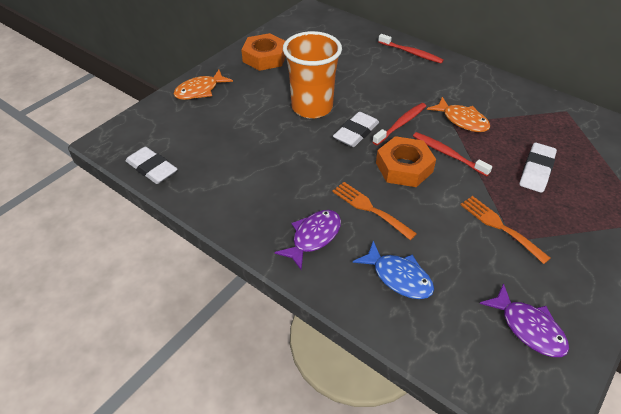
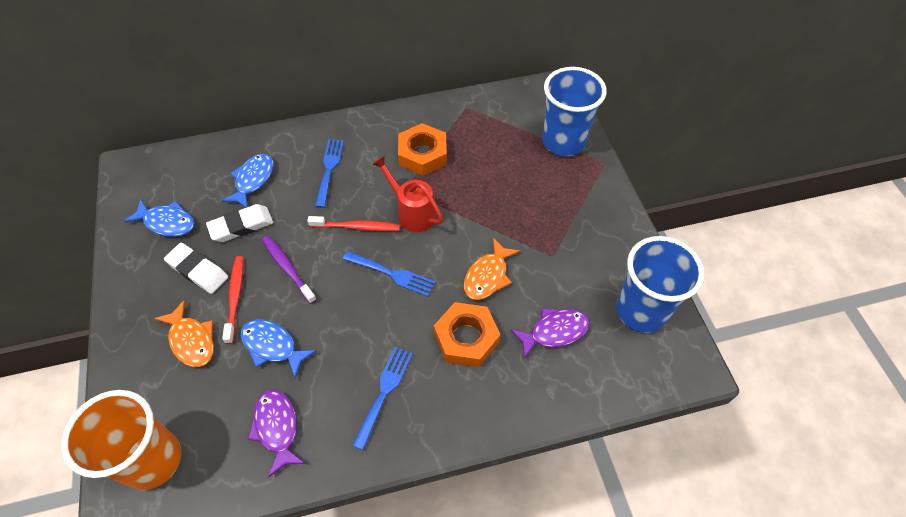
blue cup: none = 0 -> [542,67,607,156] [616,236,705,333] = 2
blue fish: [353,241,434,299] = 1 -> [123,199,195,237] [222,154,274,208] [241,320,317,378] = 3
blue fork: none = 0 -> [315,139,344,208] [343,251,435,297] [352,347,413,450] = 3
orange fork: [332,182,417,240] [460,196,551,264] = 2 -> none = 0
purple toothbrush: none = 0 -> [262,236,317,304] = 1
red toothbrush: [373,103,426,145] [378,34,444,64] [413,132,492,176] = 3 -> [222,256,243,344] [307,216,400,231] = 2
red watering can: none = 0 -> [372,155,443,232] = 1
white eraser: [125,146,178,184] [333,112,379,147] [519,143,557,193] = 3 -> [164,243,228,294] [206,204,273,242] = 2

